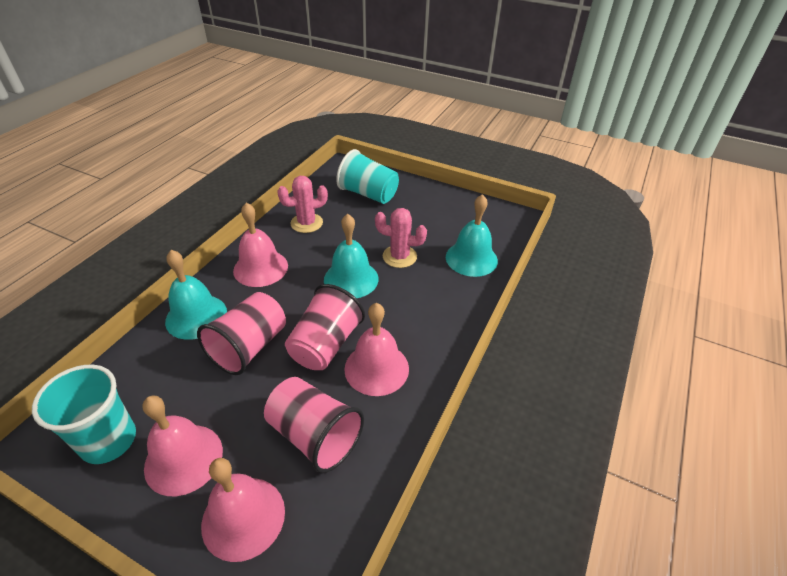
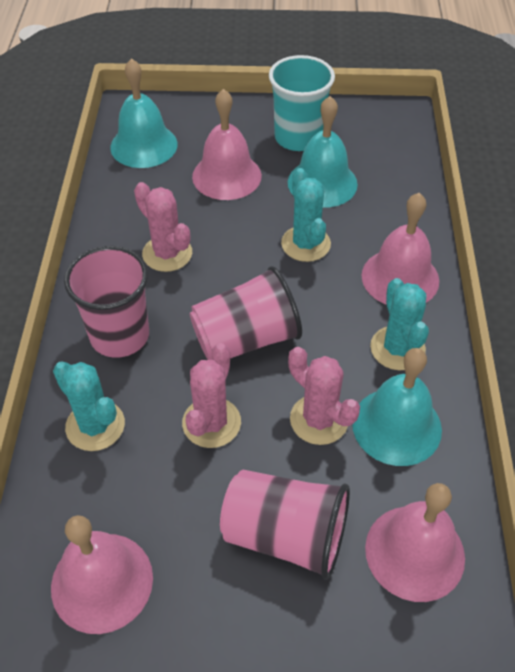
pink cactus: [277,176,328,233] [375,208,427,268] = 2 -> [134,182,192,272] [182,343,241,448] [288,347,360,445] = 3
turquoise cactus: none = 0 -> [53,361,125,451] [281,168,331,262] [370,278,429,370] = 3
turquoise cup: [32,365,136,464] [336,149,399,204] = 2 -> [269,55,335,151] = 1

